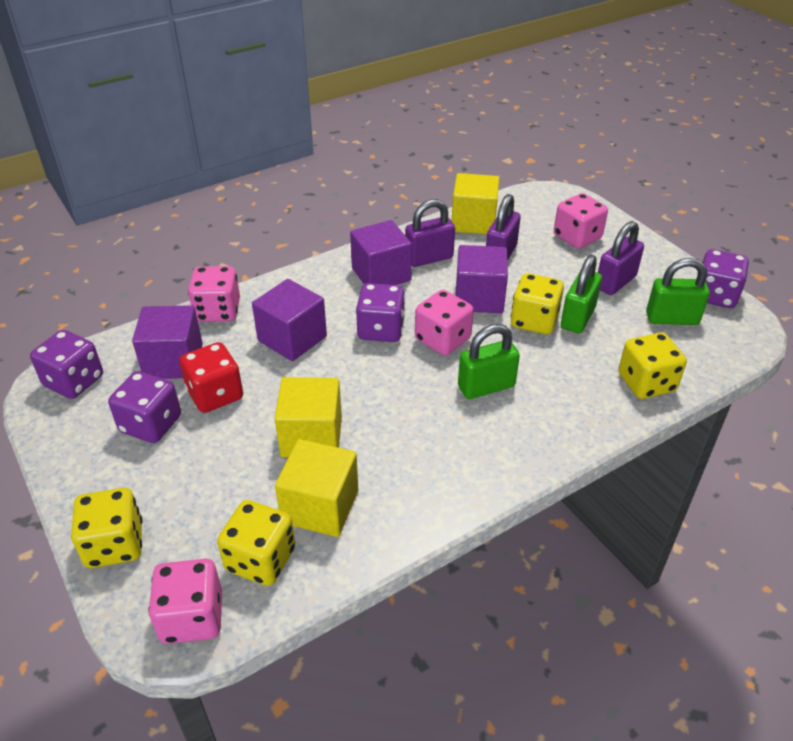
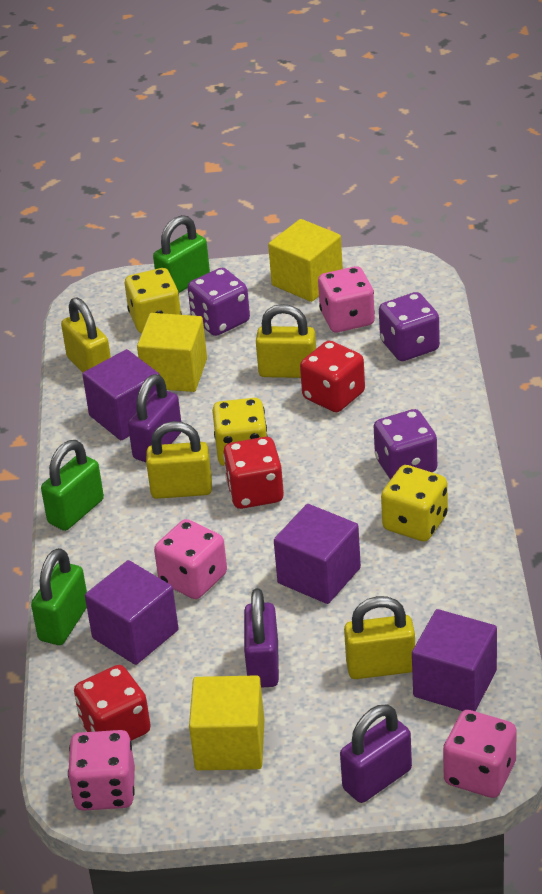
purple dice: [30,330,103,399] [108,371,181,443] [356,283,405,342] [703,249,749,308] = 4 -> [188,268,250,336] [374,409,437,480] [379,292,440,361] = 3
red dice: [179,342,243,413] = 1 -> [74,665,151,741] [223,437,284,509] [300,340,365,412] = 3
yellow dice: [71,488,143,568] [217,500,295,586] [511,273,564,335] [618,332,687,399] = 4 -> [125,268,181,333] [212,398,268,466] [381,465,448,541] = 3
yellow padlock: none = 0 -> [61,298,111,373] [146,421,212,499] [256,304,316,378] [344,596,415,679] = 4

